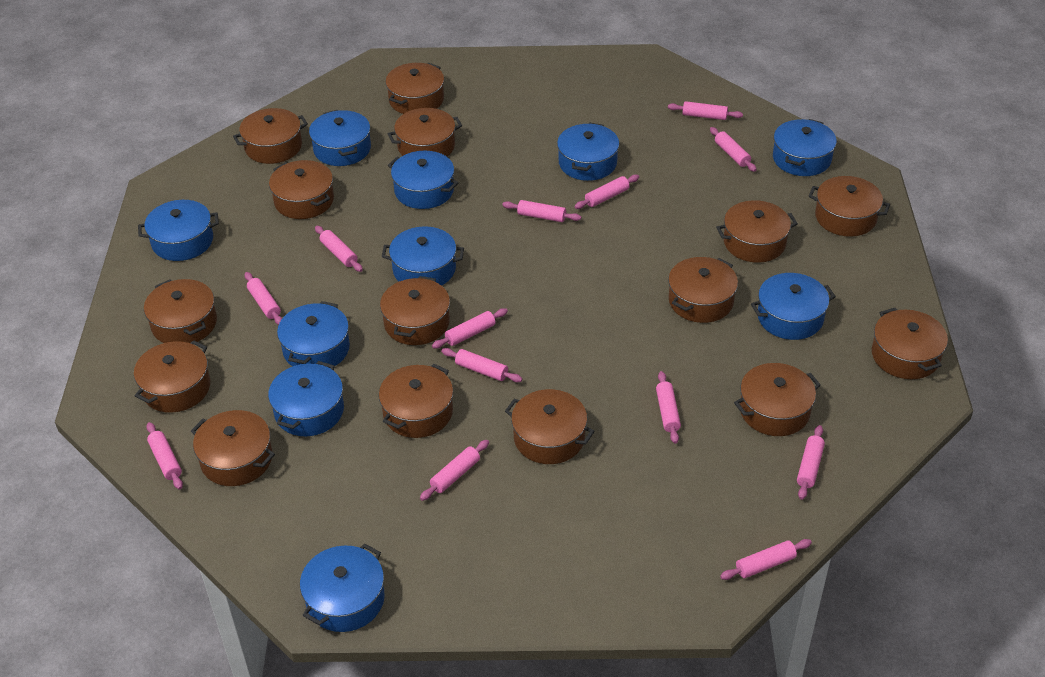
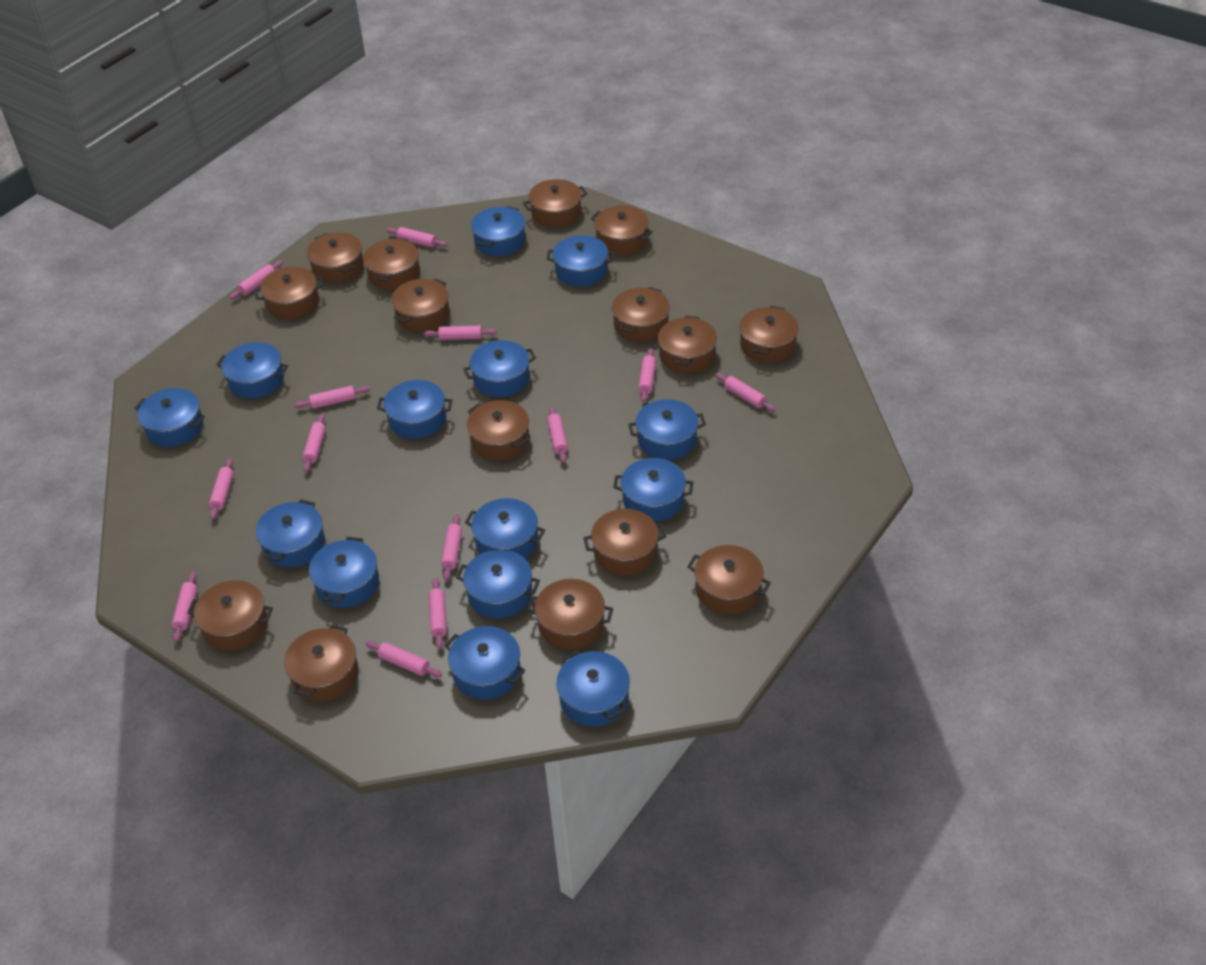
blue pot: [138,200,219,261] [268,361,344,436] [277,301,350,367] [300,543,385,632] [309,110,371,166] [382,226,464,286] [388,151,458,209] [557,123,619,181] [751,273,836,340] [773,119,837,176] = 10 -> [134,388,205,447] [216,342,288,399] [256,499,325,568] [309,537,379,608] [377,380,452,439] [445,626,525,700] [456,549,540,618] [463,340,536,397] [465,498,545,558] [471,206,525,256] [547,235,615,287] [556,650,630,727] [613,458,693,522] [628,399,706,460] = 14

